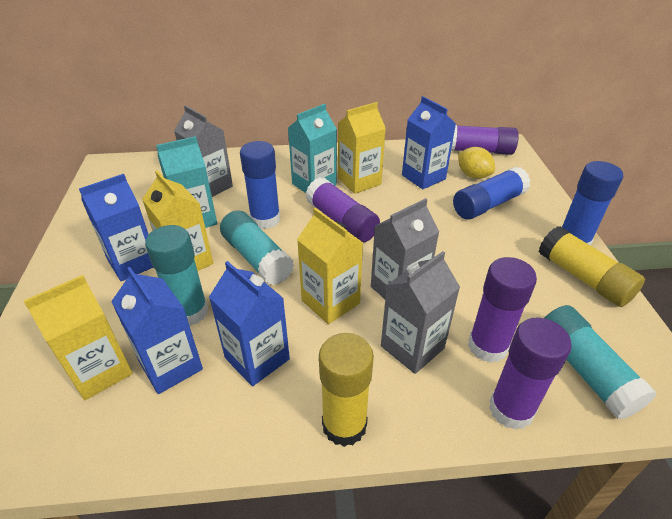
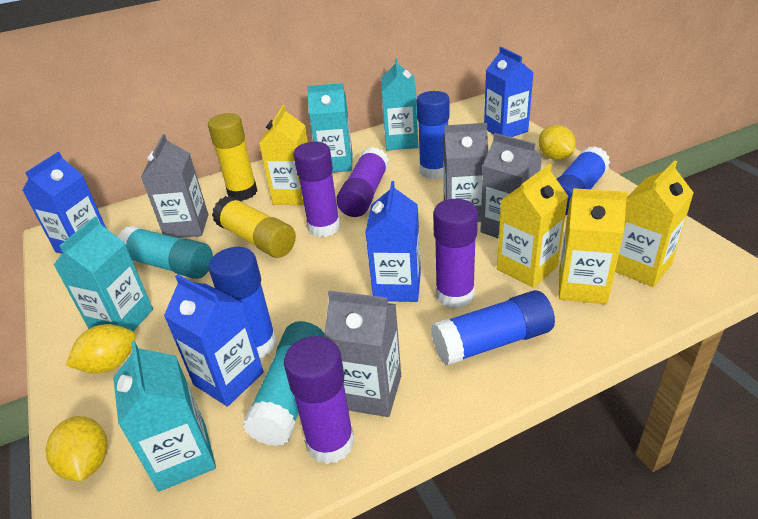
blue glue stick: [240,141,280,229] [453,167,531,220] [562,161,623,246] = 3 -> [209,247,277,358] [416,91,450,179] [431,290,555,365] [557,146,610,215] = 4
grey carton: [174,105,233,197] [371,198,439,299] [381,251,460,374] = 3 -> [141,134,209,238] [324,291,401,417] [443,123,489,222] [480,133,542,239] = 4
turquoise carton: [156,136,217,228] [288,104,337,193] = 2 -> [54,216,153,331] [113,341,216,492] [307,83,353,173] [381,58,418,150] = 4
turquoise glue stick: [145,225,208,326] [220,210,294,285] [545,305,657,420] = 3 -> [118,226,213,279] [243,321,324,446] = 2
yellow lemon: [458,147,495,179] = 1 -> [45,416,108,481] [66,324,136,374] [538,125,576,160] = 3

